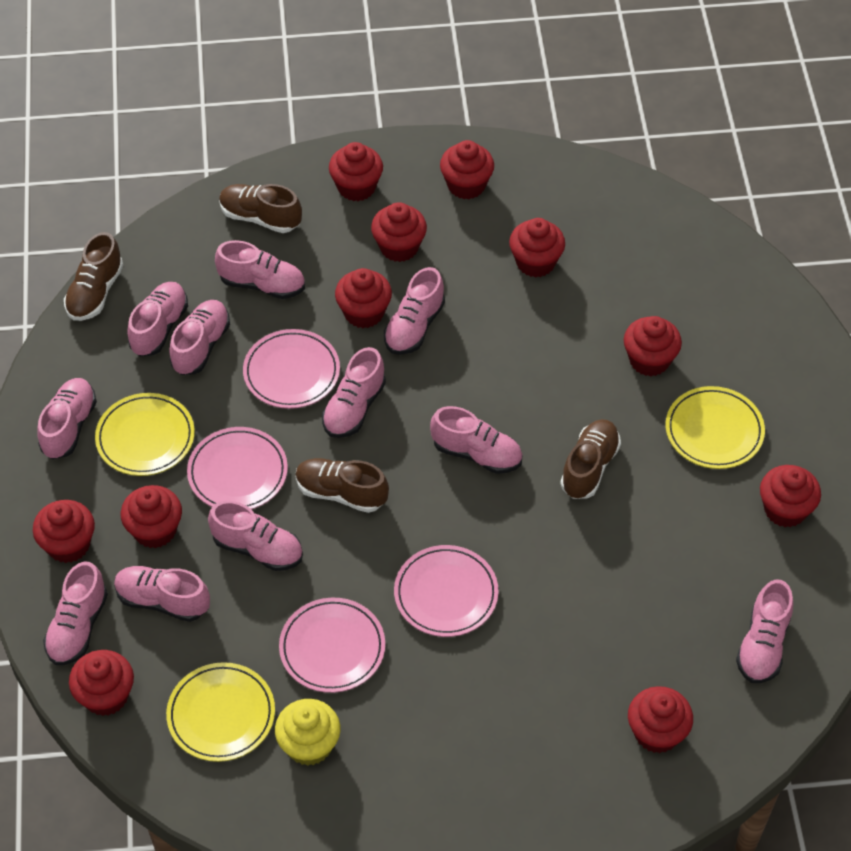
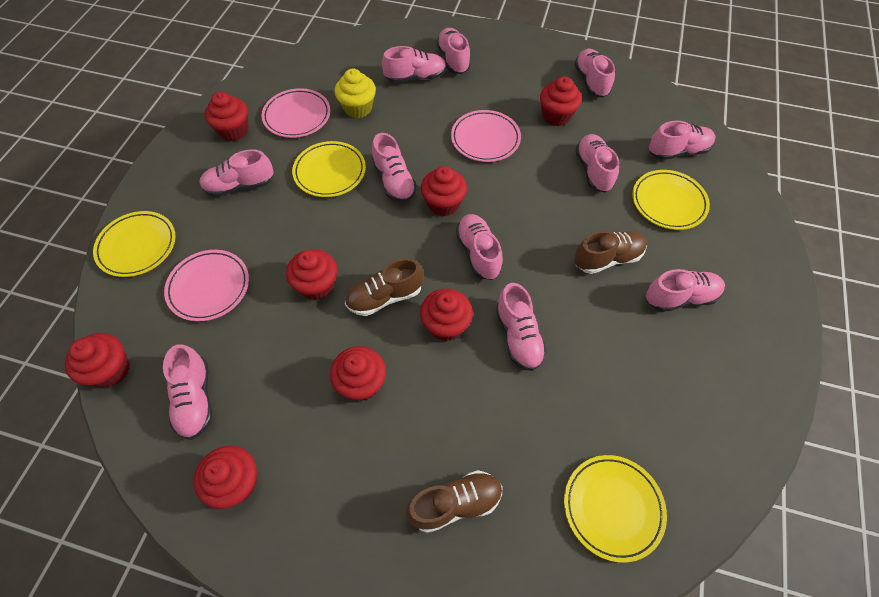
brown shoe: [64,232,123,321] [219,184,302,233] [296,458,389,513] [560,419,621,499] = 4 -> [345,258,424,316] [406,470,502,533] [574,231,647,274] = 3
pink plate: [187,427,288,509] [243,329,340,409] [279,598,385,693] [394,545,499,637] = 4 -> [164,250,249,322] [262,88,330,138] [451,110,521,162] = 3
red cupcake: [33,500,95,563] [69,650,134,716] [120,485,182,548] [329,142,383,201] [335,268,392,328] [371,202,427,262] [440,140,494,199] [509,218,565,278] [624,316,682,376] [628,686,693,753] [760,465,821,527] = 11 -> [65,333,130,387] [194,446,257,509] [205,92,249,141] [286,249,337,300] [330,346,386,401] [420,289,473,341] [421,166,467,217] [540,76,582,126] = 8
yellow plate: [95,393,195,476] [166,662,275,762] [666,386,765,469] = 3 -> [93,211,176,277] [292,141,366,197] [564,455,667,563] [632,170,710,230] = 4

